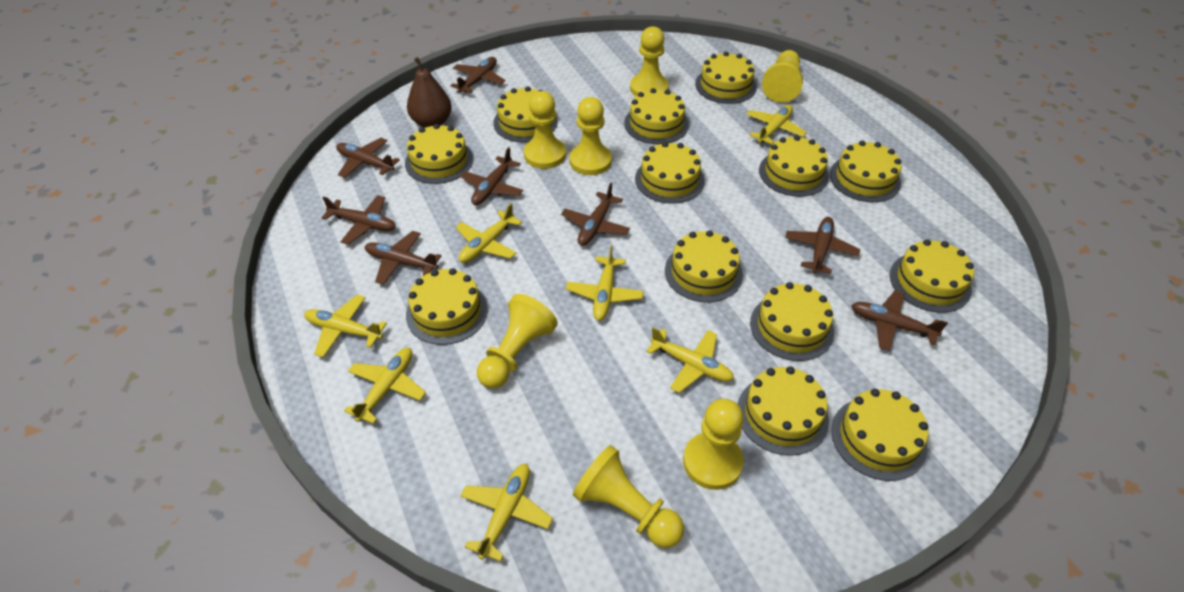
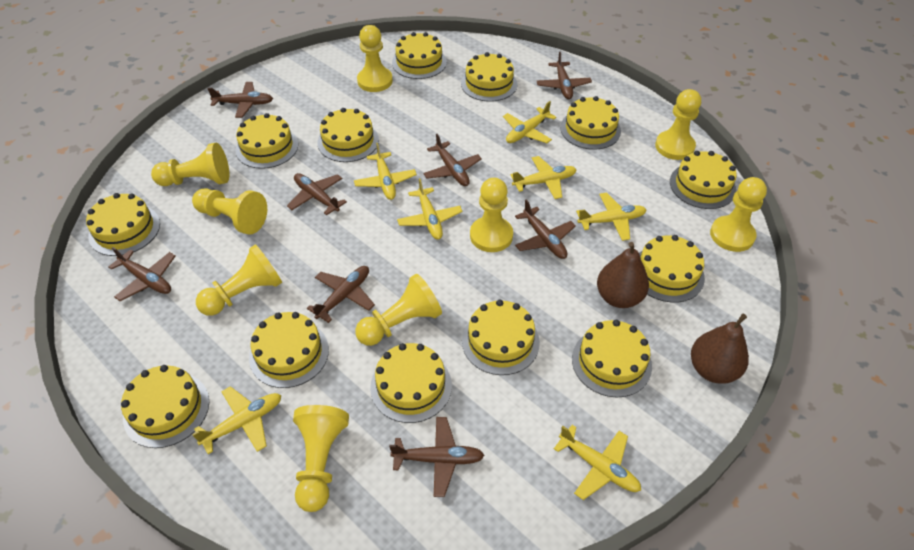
brown pear: [407,57,452,128] = 1 -> [597,242,649,308] [691,314,749,384] = 2
yellow pawn: [477,294,558,389] [524,91,566,169] [569,97,612,175] [573,445,684,548] [630,26,669,96] [683,399,744,490] [762,50,803,103] = 7 -> [151,143,229,186] [192,188,267,235] [196,244,282,316] [293,405,349,512] [355,274,442,346] [357,25,393,92] [470,178,513,252] [655,89,701,160] [710,177,767,252] = 9

